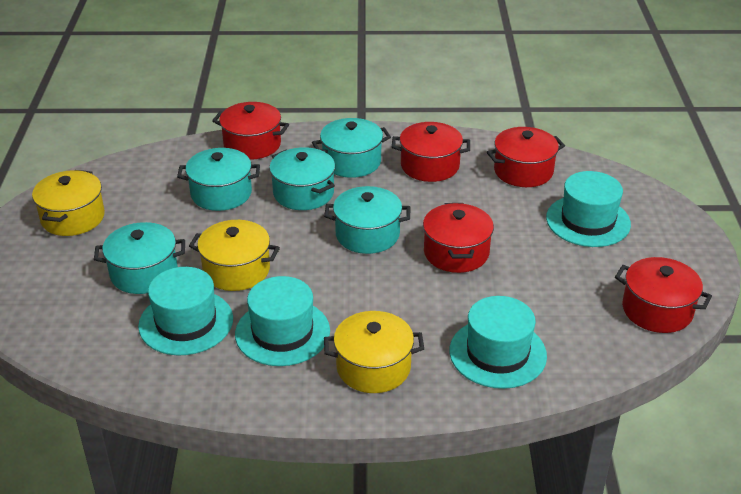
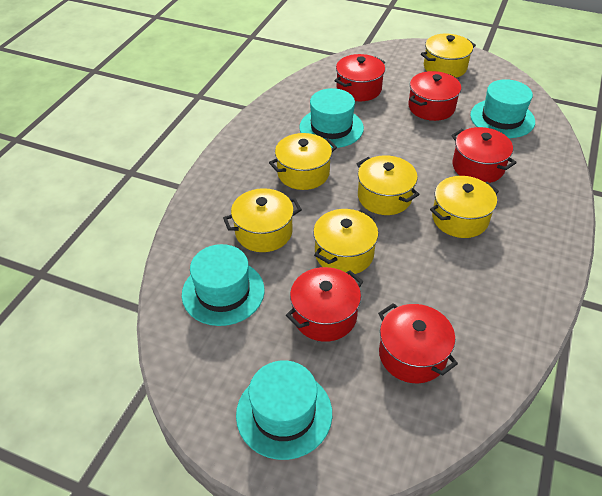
turquoise pot: [94,222,185,294] [177,148,260,211] [269,147,335,210] [312,118,391,178] [324,186,411,254] = 5 -> none = 0
yellow pot: [32,170,105,236] [189,220,280,291] [324,311,424,393] = 3 -> [223,188,302,252] [269,133,337,190] [313,209,378,274] [356,155,420,215] [421,34,476,78] [430,176,499,238] = 6

